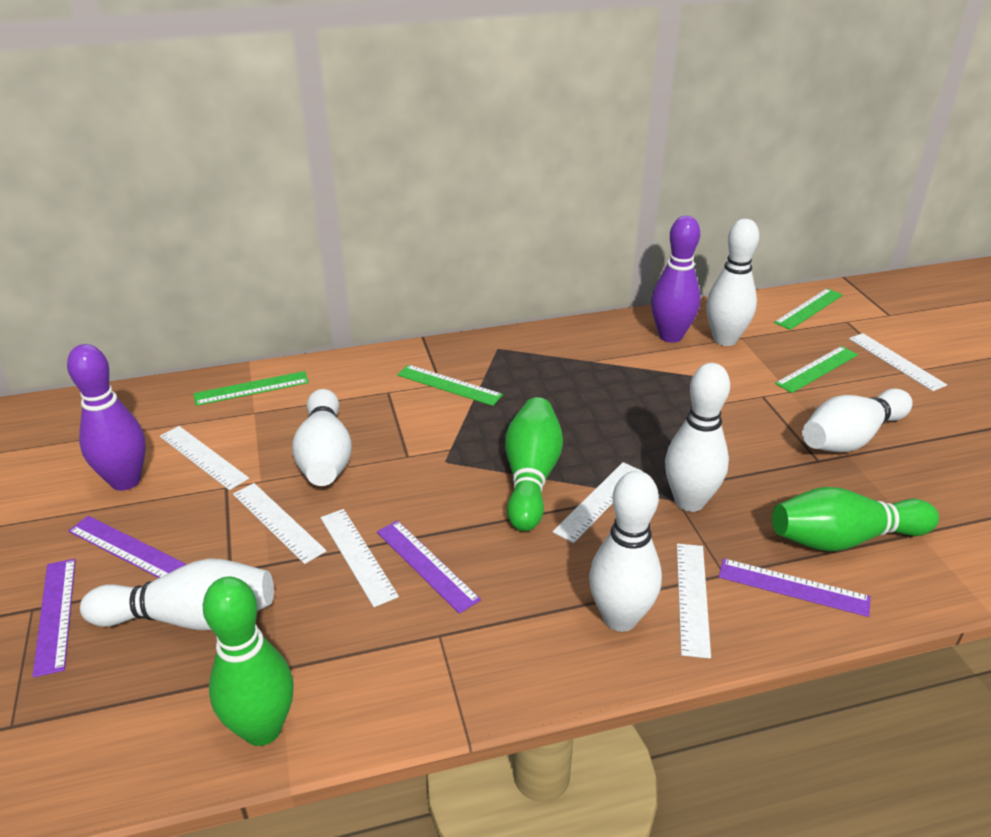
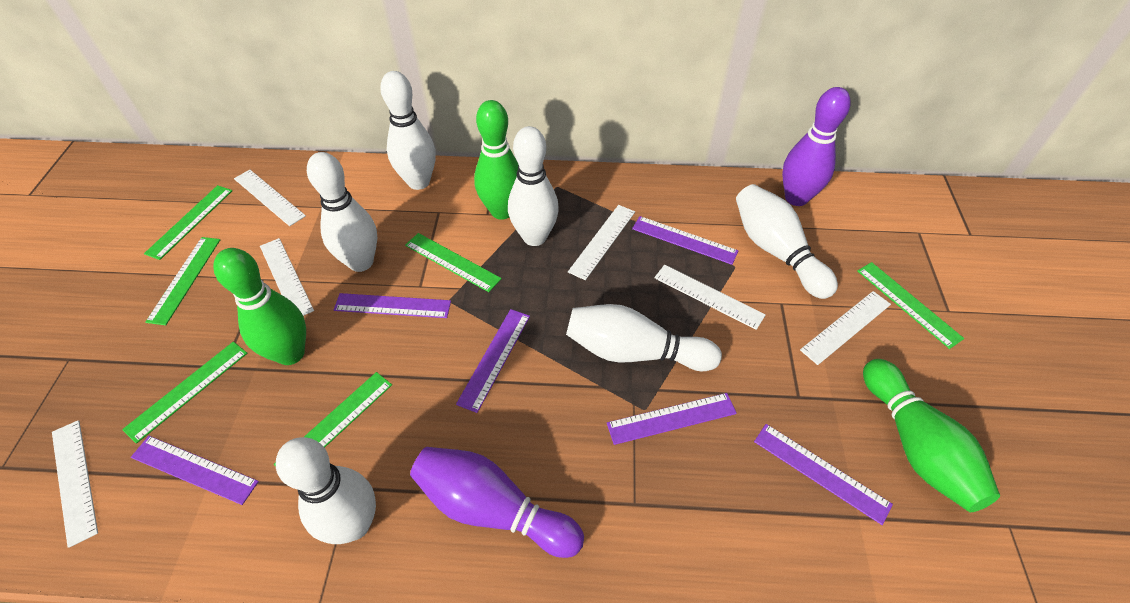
green ruler: [193,371,309,406] [397,365,503,406] [774,288,843,330] [775,346,858,393] = 4 -> [122,342,247,444] [144,185,232,260] [146,237,220,325] [274,372,392,467] [405,233,502,292] [858,262,964,349] = 6
purple ruler: [32,559,76,678] [68,516,186,578] [377,520,481,614] [719,558,871,617] = 4 -> [131,436,259,505] [334,293,451,318] [456,309,530,413] [607,393,737,445] [632,216,738,265] [754,424,893,525] = 6

